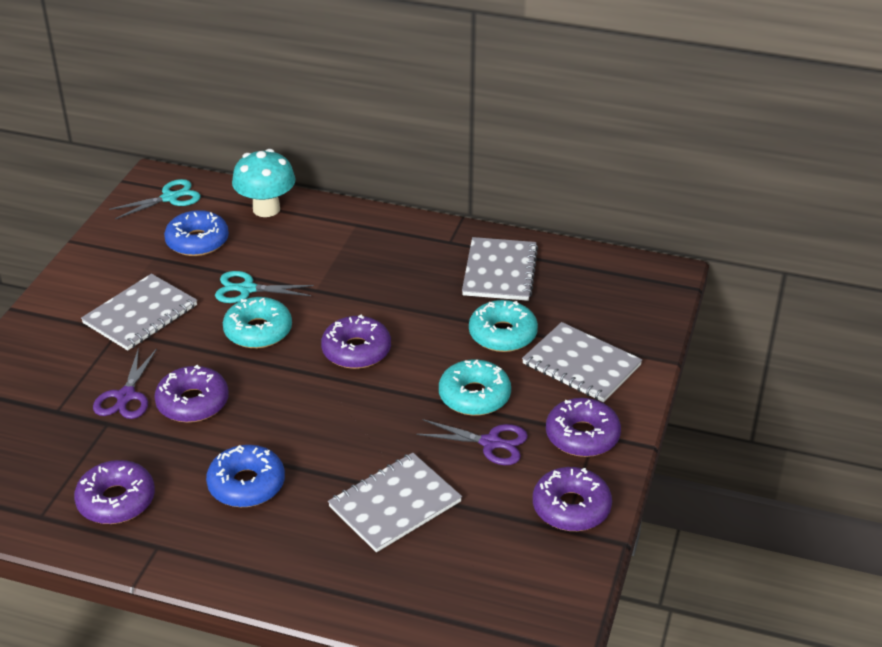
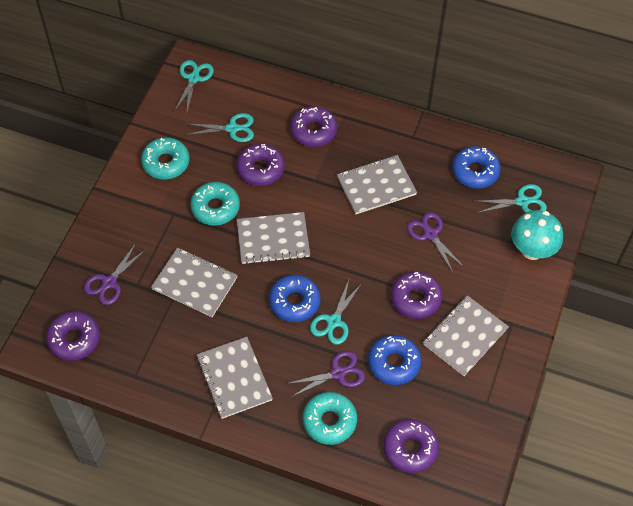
blue donut: [164,210,229,256] [206,445,285,507] = 2 -> [269,275,320,322] [368,335,421,385] [452,146,501,189] = 3
grey notebook: [81,274,197,350] [328,453,462,552] [462,237,538,301] [522,322,642,402] = 4 -> [151,248,238,317] [197,337,273,419] [237,212,310,264] [337,155,417,214] [423,295,509,376] = 5
purple scissors: [93,347,157,419] [416,419,528,465] = 2 -> [84,243,147,305] [286,351,365,397] [407,212,465,272] = 3
turquoise scissors: [109,179,201,219] [215,271,314,303] = 2 -> [174,60,214,112] [186,113,254,142] [310,280,362,345] [475,184,547,213] = 4

